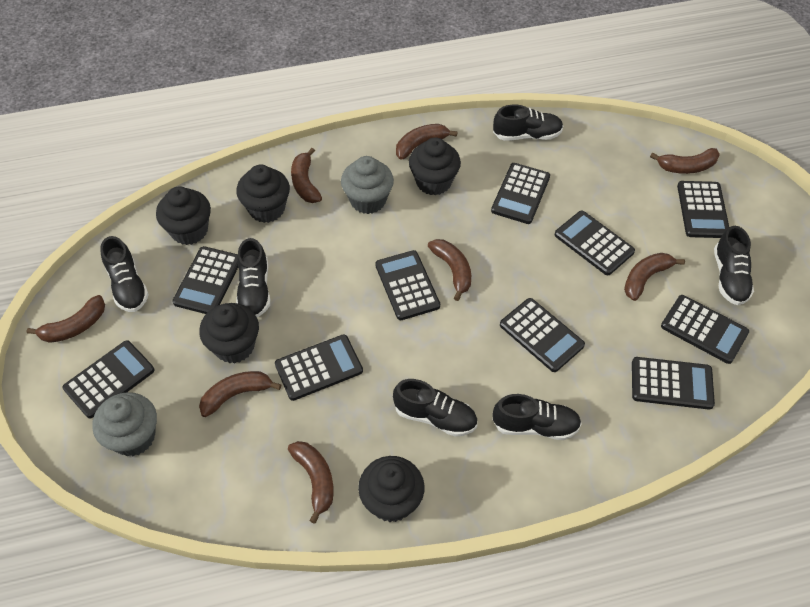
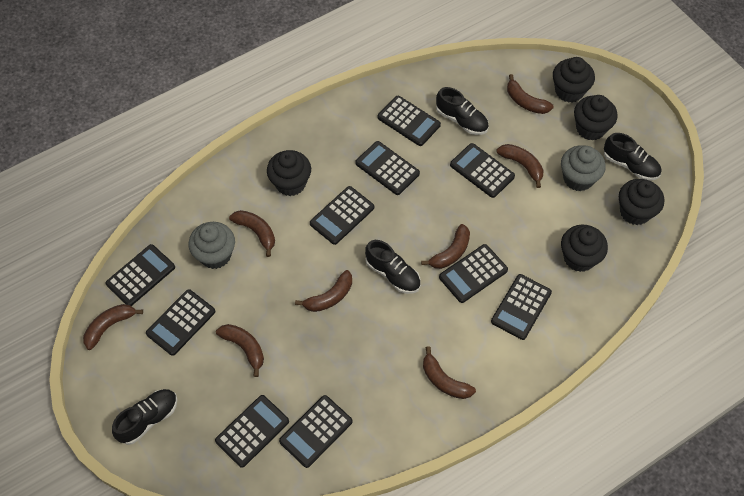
black shoe: [100,236,149,312] [236,238,270,317] [393,379,477,437] [492,394,581,440] [493,105,563,141] [714,226,754,305] = 6 -> [112,389,178,445] [365,240,421,294] [436,87,489,135] [604,133,661,181] = 4

